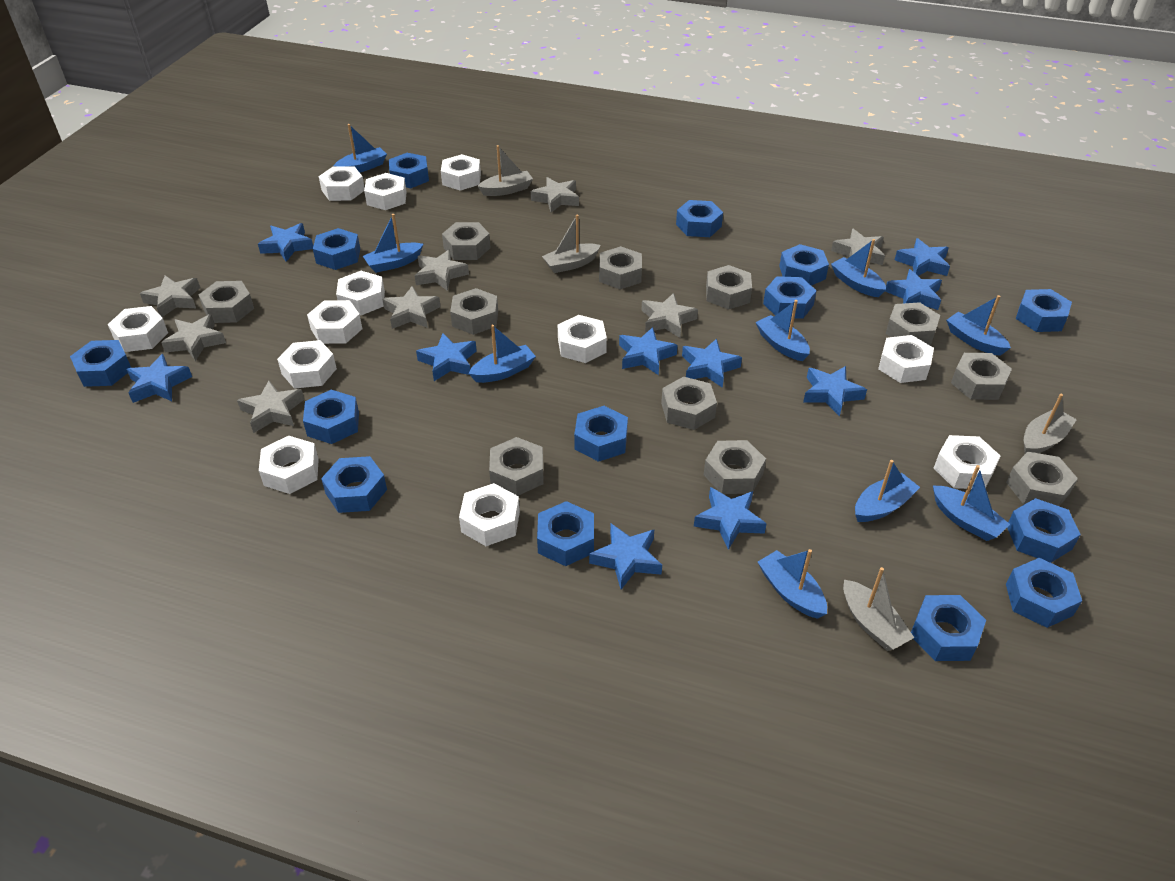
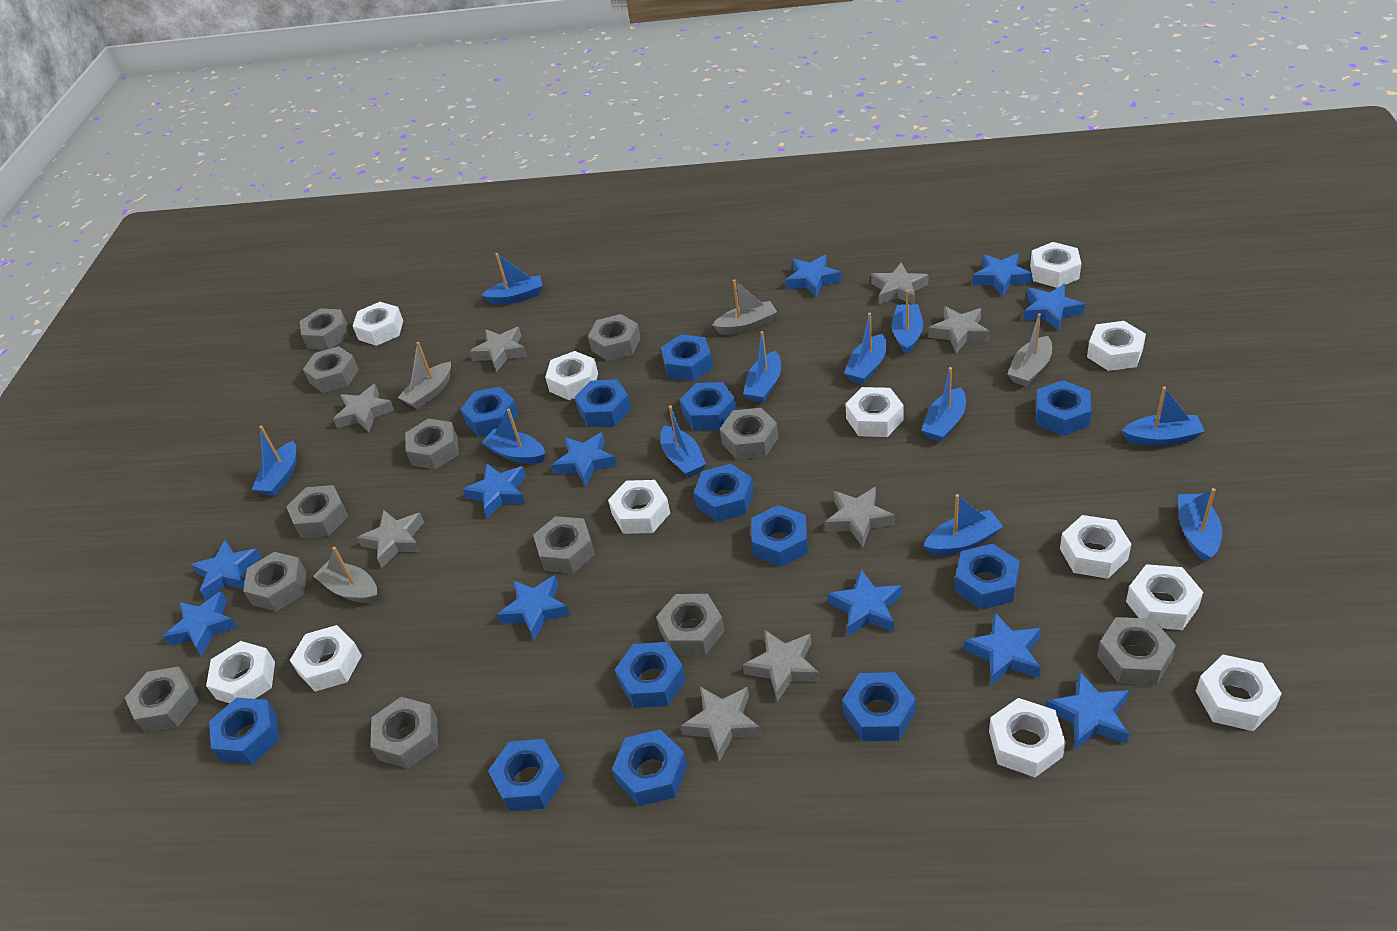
blue boat: [334,124,387,173] [363,214,423,273] [468,325,536,383] [756,300,810,361] [758,549,827,619] [831,239,886,297] [855,460,920,522] [933,465,1010,541] [946,295,1011,356] = 9 -> [252,426,296,496] [482,253,543,305] [482,409,545,464] [660,405,706,478] [743,331,781,403] [844,313,886,384] [892,290,924,354] [921,367,966,442] [924,494,1003,555] [1122,387,1205,446] [1178,488,1222,562] = 11
blue nut: [70,340,131,387] [303,390,359,444] [313,228,360,270] [321,456,387,513] [389,153,429,188] [537,501,594,566] [574,406,628,462] [676,200,723,237] [763,276,816,319] [779,244,829,286] [911,595,986,661] [1006,558,1082,628] [1007,498,1081,563] [1016,289,1072,332] = 14 -> [209,698,280,764] [461,387,518,437] [488,739,565,811] [575,379,631,427] [612,729,687,806] [615,642,686,708] [661,334,713,382] [680,382,736,430] [694,464,754,522] [751,505,808,567] [842,672,916,741] [955,544,1020,610] [1036,380,1092,436] = 13
blue star: [126,354,192,403] [258,223,313,262] [416,333,477,381] [589,524,662,589] [619,327,678,375] [682,339,742,388] [694,487,767,550] [803,366,867,417] [885,269,942,310] [895,238,950,276] = 10 -> [162,592,238,656] [191,539,262,599] [462,464,526,519] [497,575,571,640] [552,432,617,486] [785,255,841,298] [828,569,902,636] [963,612,1041,685] [972,253,1032,297] [1023,284,1085,331] [1046,671,1129,750] = 11
grey nut: [199,281,254,323] [442,222,491,260] [450,288,498,335] [489,437,543,496] [599,246,642,289] [661,376,717,430] [704,440,766,494] [706,265,752,310] [885,302,940,346] [951,353,1012,400] [1006,451,1078,506] = 11 -> [125,666,199,733] [243,552,306,611] [286,485,348,538] [300,308,349,350] [303,346,359,393] [370,697,438,769] [405,419,459,469] [533,516,595,573] [588,314,641,361] [656,594,725,655] [720,408,778,460] [1097,617,1176,685] = 12

